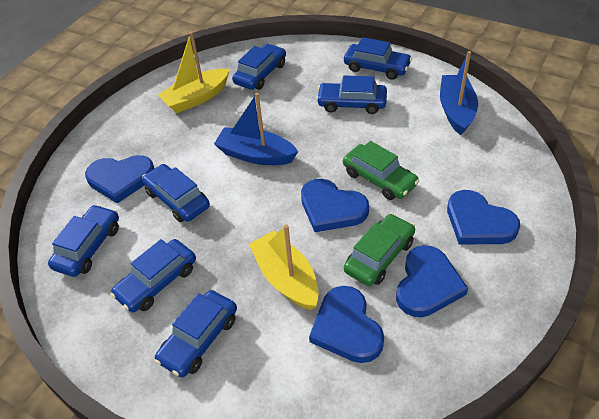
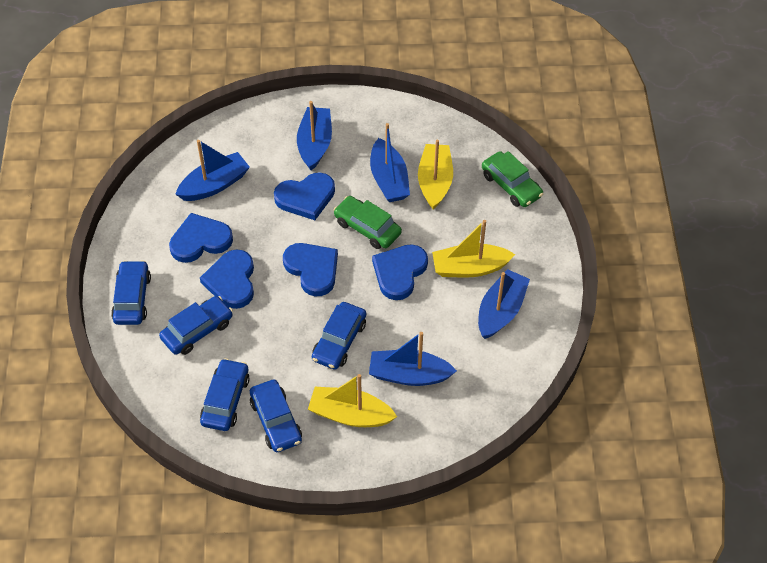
blue boat: [214,93,298,165] [440,51,478,135] = 2 -> [175,140,250,201] [297,101,332,171] [369,332,457,386] [370,123,410,202] [478,269,530,339] = 5
blue car: [48,204,119,277] [110,239,196,312] [142,164,210,222] [155,290,237,377] [232,44,286,90] [316,75,387,114] [344,37,412,80] = 7 -> [111,260,151,325] [159,296,233,355] [200,358,250,431] [250,380,302,452] [312,302,366,370] = 5
yellow boat: [158,31,230,113] [249,224,319,310] = 2 -> [308,374,397,427] [418,140,453,210] [432,220,515,277] = 3

